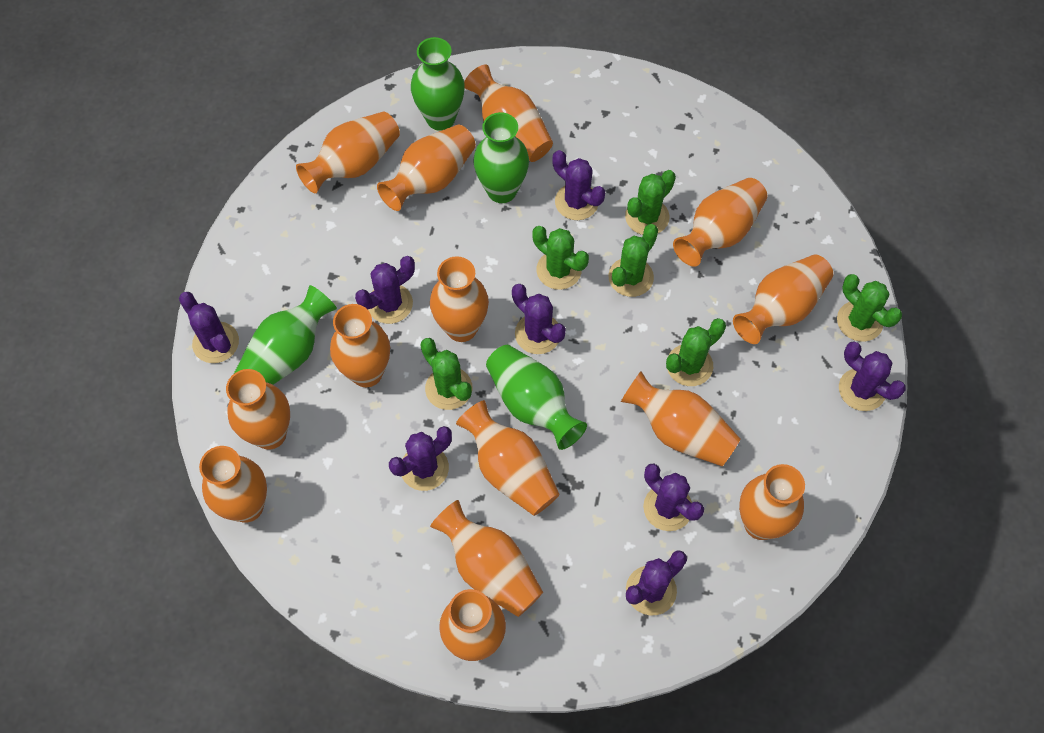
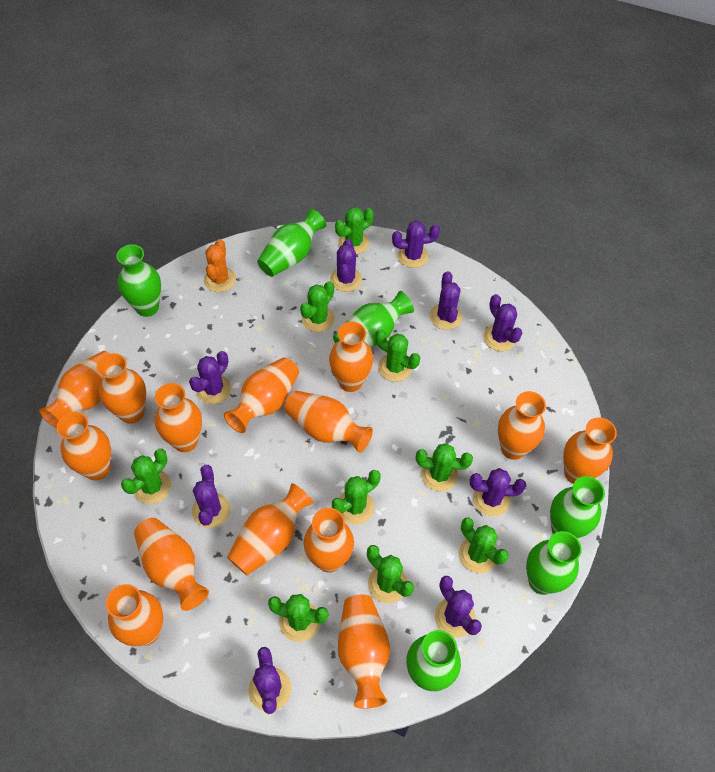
green cactus: [420,338,473,410] [532,226,589,290] [608,224,658,297] [625,170,676,235] [666,318,726,386] [837,274,902,342] = 6 -> [121,449,171,504] [268,594,329,642] [300,281,335,332] [332,470,381,524] [335,207,374,254] [367,545,414,603] [375,329,420,382] [416,443,473,491] [459,518,509,573] = 9
green vase: [234,285,337,385] [411,37,465,131] [473,112,529,203] [486,345,587,450] = 4 -> [116,244,161,317] [257,209,326,277] [333,291,414,347] [407,630,461,691] [526,531,582,595] [550,476,605,539] = 6
orange cactus: none = 0 -> [204,239,236,292] = 1
purple cactus: [179,292,239,363] [355,256,415,324] [389,426,452,491] [512,284,566,354] [552,150,605,220] [626,550,687,615] [643,463,704,531] [839,341,906,411] = 8 -> [189,351,231,404] [192,465,230,528] [248,647,291,714] [330,239,362,292] [392,220,440,268] [430,271,462,330] [435,576,482,638] [470,468,526,517] [483,294,522,351] = 9

